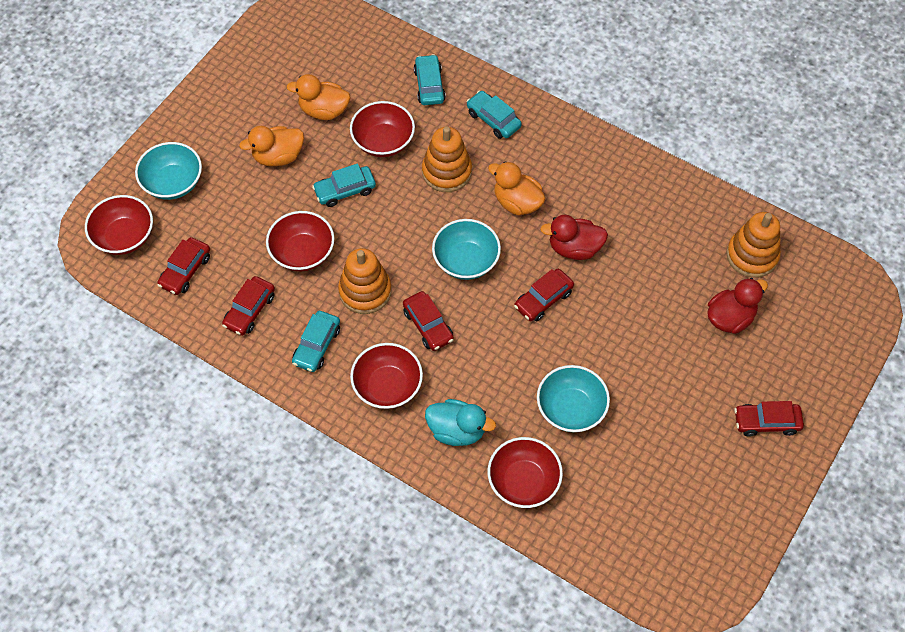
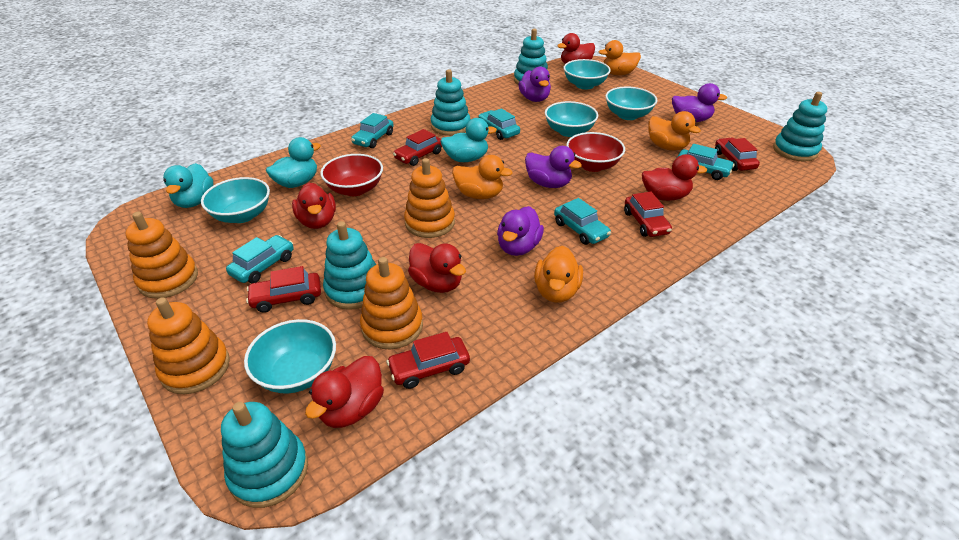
orange duck: [239,126,304,166] [286,74,350,120] [488,161,545,216] = 3 -> [452,155,513,199] [534,246,583,303] [599,40,641,75] [648,111,701,151] = 4
orange stacking toy: [338,248,392,314] [422,126,472,192] [726,212,781,278] = 3 -> [126,212,198,299] [147,297,230,394] [360,257,423,350] [404,158,455,238] = 4
purple duck: none = 0 -> [497,206,544,256] [518,67,551,102] [525,146,582,188] [672,83,727,122] = 4
red bowl: [85,195,153,255] [266,211,334,271] [350,101,415,157] [350,343,423,409] [488,437,563,508] = 5 -> [320,154,383,196] [566,132,625,172] = 2
red duck: [540,215,608,260] [707,278,768,334] = 2 -> [292,183,336,229] [305,356,384,428] [408,243,466,293] [557,33,595,64] [642,154,707,201] = 5
turquoise bowl: [135,142,202,200] [432,219,501,280] [537,365,610,432] = 3 -> [201,177,270,223] [244,319,336,394] [545,101,598,137] [564,59,611,89] [605,87,657,120] = 5
turquoise car: [292,311,340,372] [312,164,376,207] [414,54,446,105] [466,91,522,139] = 4 -> [226,235,293,283] [351,113,394,148] [478,108,520,140] [554,198,611,245] [677,144,735,180] = 5
turquoise duck: [425,399,496,446] = 1 -> [163,163,214,208] [266,137,321,188] [440,118,497,162] = 3
turquoise stacking toy: none = 0 -> [221,402,308,508] [323,221,376,310] [431,69,470,136] [514,29,549,85] [773,92,827,162] = 5

